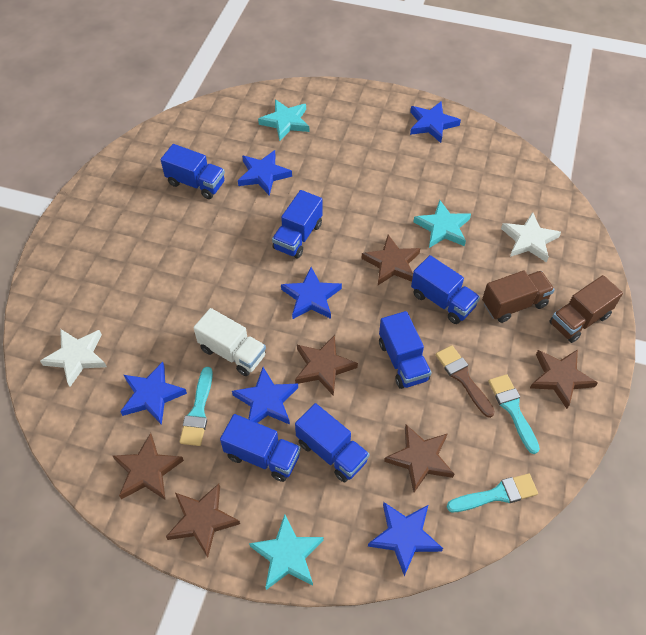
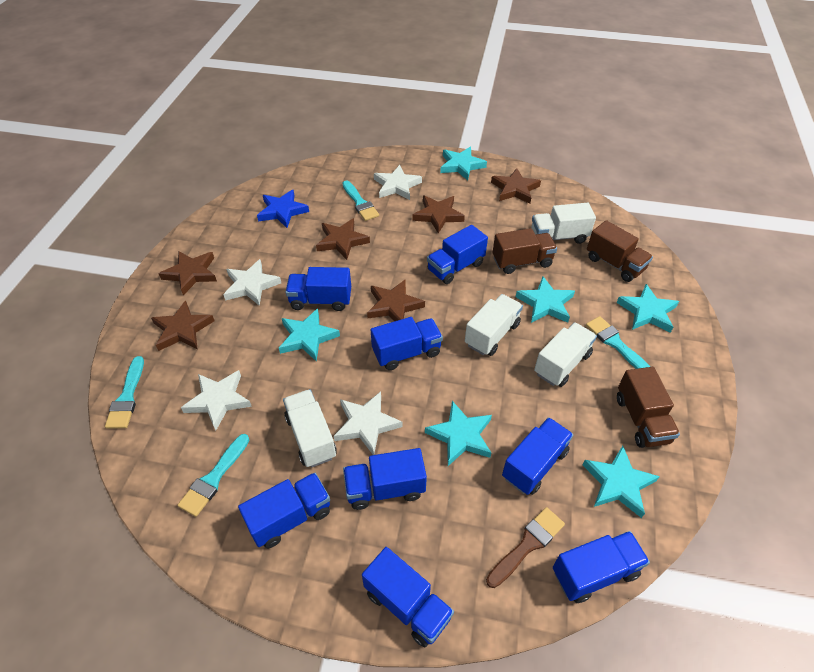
blue star: [120,362,187,425] [232,367,298,425] [238,150,292,196] [281,267,342,319] [368,502,443,576] [410,101,461,143] = 6 -> [257,190,309,228] = 1
blue truck: [160,144,225,199] [220,414,301,482] [272,190,323,259] [295,403,370,482] [379,311,431,389] [411,255,480,324] = 6 -> [238,473,330,548] [285,267,351,311] [343,448,427,510] [362,547,454,647] [371,317,443,370] [427,225,488,284] [502,417,573,495] [553,531,650,603] = 8
brown truck: [482,270,555,323] [549,275,623,343] = 2 -> [493,228,557,274] [587,220,653,282] [617,367,680,448] = 3
turquoise brush: [179,367,213,446] [446,474,538,512] [489,374,540,454] = 3 -> [105,356,144,429] [177,434,249,517] [343,181,379,221] [586,316,650,369] = 4
turquoise star: [249,514,324,590] [258,99,309,141] [414,200,471,248] = 3 -> [279,308,340,362] [425,401,492,466] [440,147,487,180] [516,276,575,323] [582,446,660,518] [617,284,679,333] = 6
white star: [40,329,107,387] [501,212,561,263] = 2 -> [181,370,252,430] [223,259,281,306] [334,391,402,455] [374,165,422,200] = 4
white truck: [194,308,266,376] = 1 -> [283,389,337,467] [465,294,523,356] [531,203,596,244] [534,322,597,387] = 4

